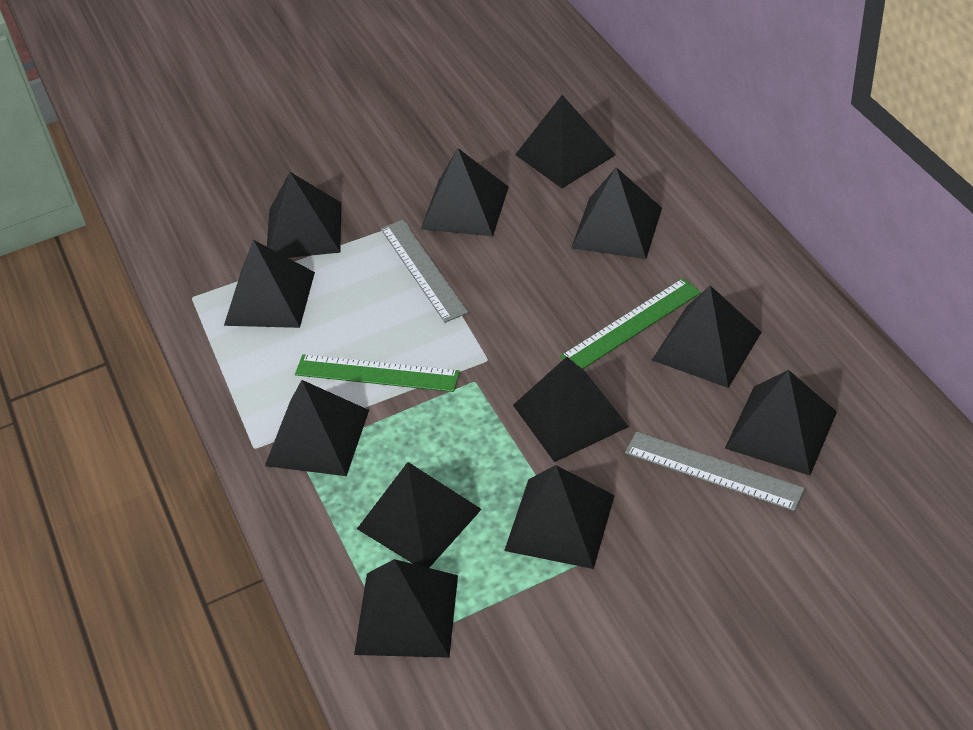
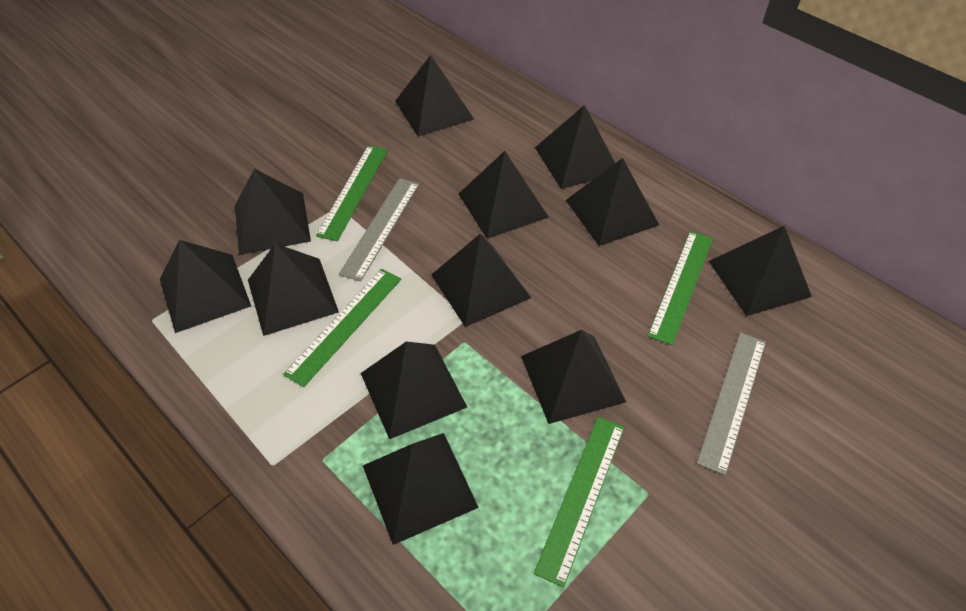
green ruler: [295,354,460,392] [560,278,701,369] = 2 -> [283,269,401,387] [316,145,388,241] [534,417,625,588] [648,231,713,345] = 4

